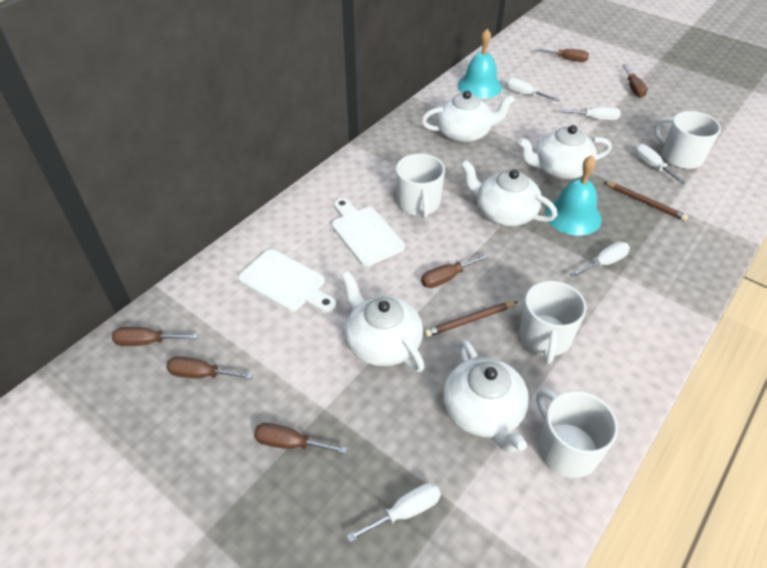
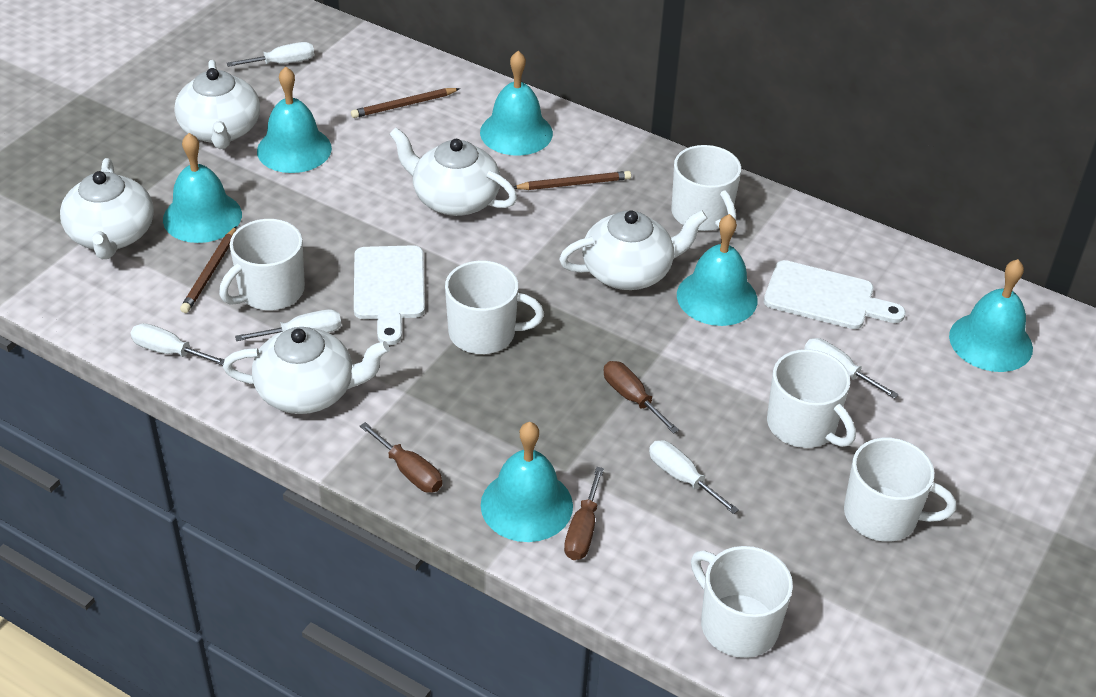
brown pencil: [424,302,517,337] [604,182,688,221] = 2 -> [180,226,237,313] [351,88,460,118] [513,171,631,190] = 3
brown screwdriver: [112,327,198,346] [166,356,253,379] [254,423,348,454] [421,254,489,288] [535,48,589,62] [622,64,648,98] = 6 -> [360,422,442,493] [564,467,604,560] [604,361,679,434] = 3
turquoise bell: [457,29,502,99] [545,155,602,236] = 2 -> [163,133,242,243] [257,67,332,173] [480,51,553,156] [481,422,573,542] [677,214,758,326] [949,259,1033,372] = 6
white mug: [396,154,445,218] [519,281,587,364] [536,389,618,478] [654,111,721,169] = 4 -> [219,219,305,310] [445,260,544,354] [671,145,741,231] [691,546,793,658] [767,349,856,448] [844,438,956,542] = 6

